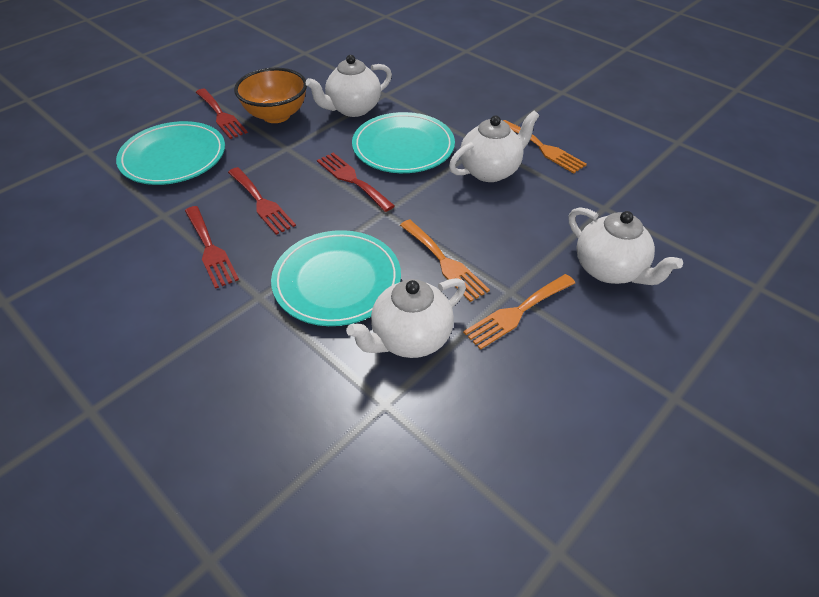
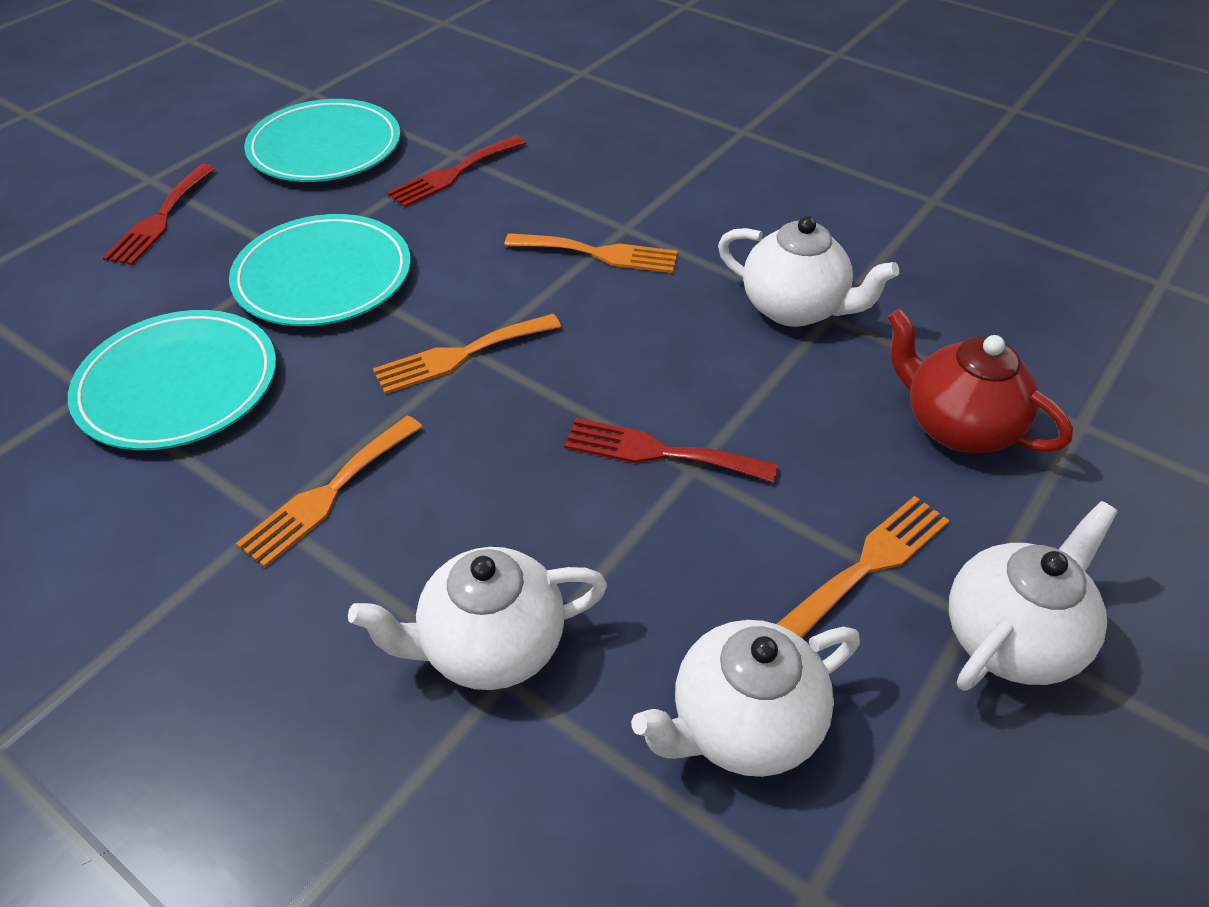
orange bowl: [234,68,307,123] = 1 -> none = 0
orange fork: [400,220,490,302] [463,274,575,350] [503,120,587,174] = 3 -> [236,416,423,567] [373,314,561,394] [504,233,678,273] [777,496,950,638] = 4
red fork: [185,206,239,289] [196,89,248,139] [228,167,296,235] [317,153,395,212] = 4 -> [103,164,216,265] [387,135,526,207] [564,418,778,482] = 3
red teapot: none = 0 -> [888,309,1073,453] = 1

